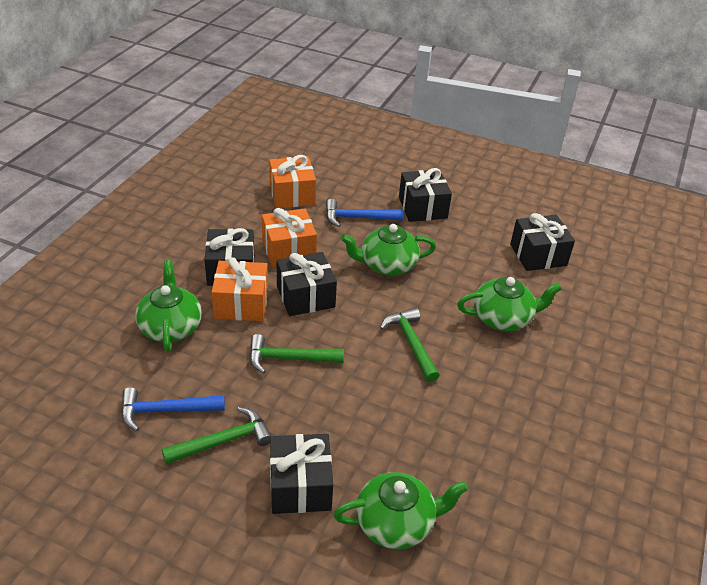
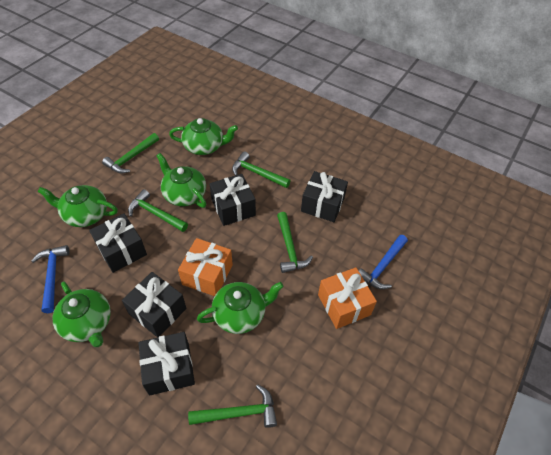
green hammer: [162,407,272,465] [249,334,344,374] [380,308,440,382] = 3 -> [102,133,159,174] [128,189,188,232] [188,385,277,428] [232,151,290,188] [277,212,313,273] = 5
green teapot: [135,260,202,352] [333,472,468,549] [341,224,436,276] [457,277,562,331] = 4 -> [38,185,118,227] [52,281,111,347] [156,153,206,208] [169,118,238,155] [197,282,284,334] = 5
orange gift: [212,257,268,321] [262,208,317,267] [269,155,316,208] = 3 -> [178,238,233,296] [318,267,377,329] = 2

